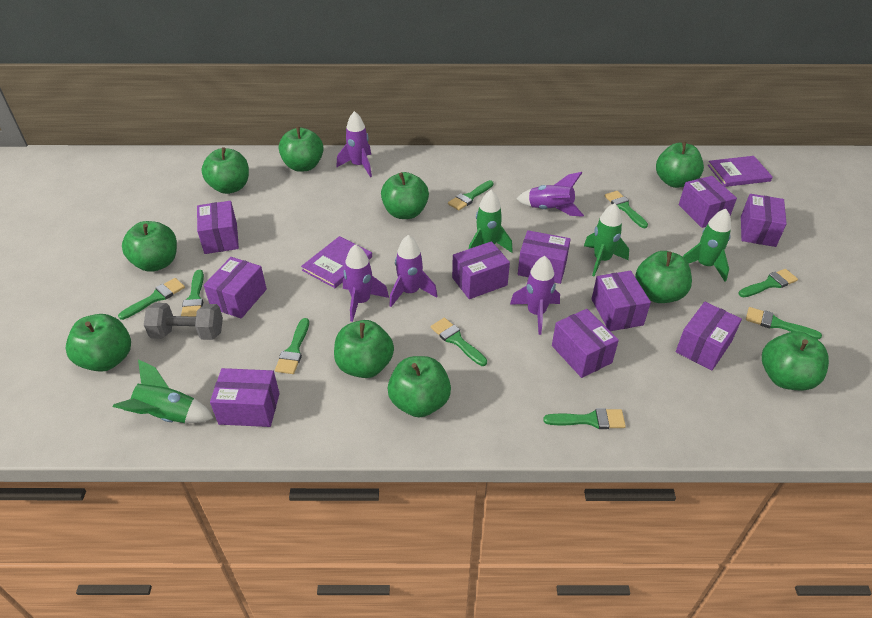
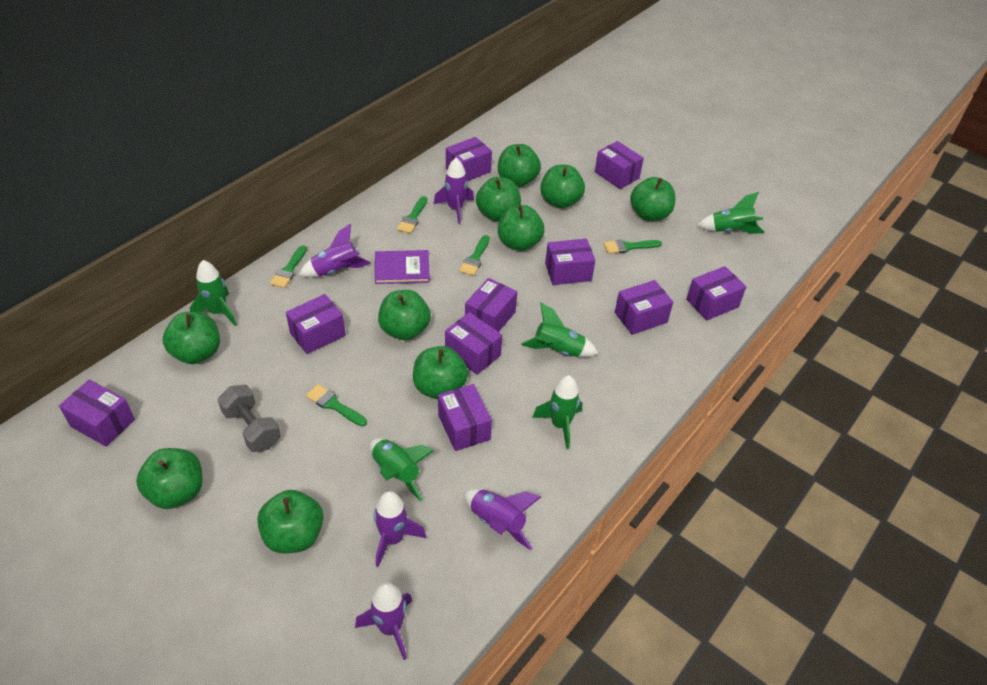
green brush: [118,278,185,320] [181,270,204,317] [275,318,309,374] [431,318,487,366] [448,180,494,211] [543,408,626,429] [605,191,648,228] [739,269,798,298] [746,307,822,340] = 9 -> [270,245,307,288] [306,384,367,426] [397,196,427,234] [459,235,490,276] [604,239,662,254] = 5
green rocket: [113,359,214,423] [469,190,513,253] [584,203,629,277] [683,209,731,281] = 4 -> [190,260,237,326] [370,439,434,502] [521,303,599,357] [532,375,583,450] [697,192,764,234] = 5
purple book: [301,236,372,288] [708,156,773,187] = 2 -> [375,250,430,284] = 1

